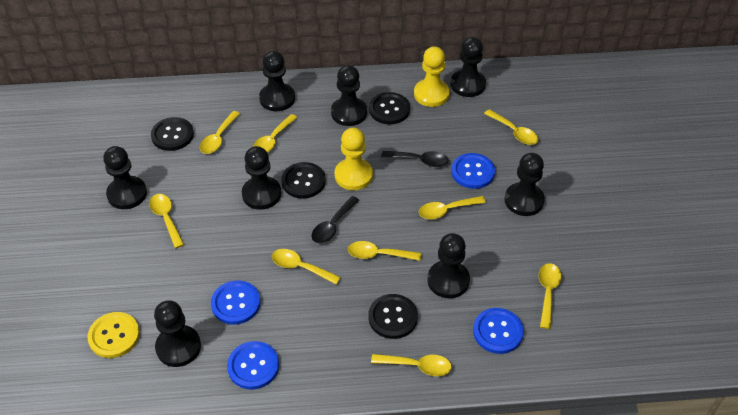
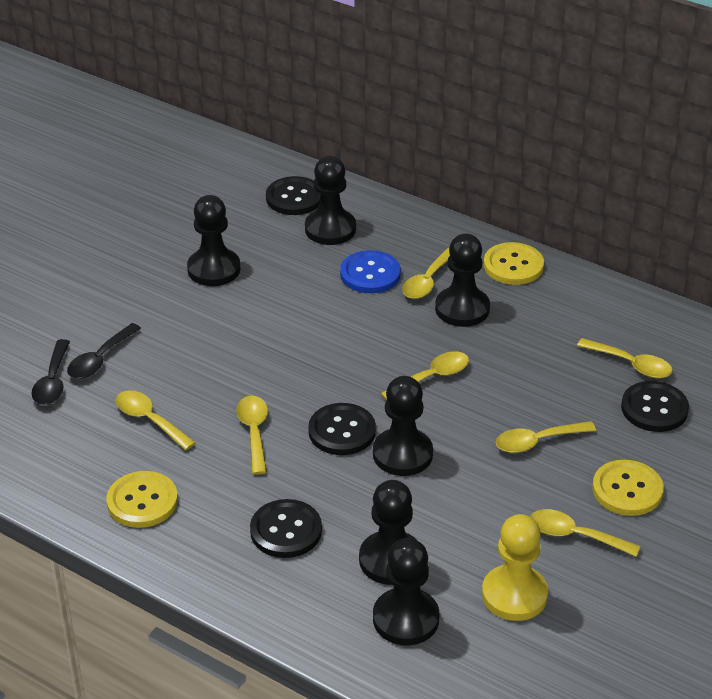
black pawn: [103,146,147,209] [154,300,201,367] [242,146,281,210] [259,51,295,111] [331,65,367,126] [427,233,470,298] [450,37,486,97] [504,153,545,216] = 8 -> [187,195,240,286] [305,156,356,245] [359,480,418,585] [373,376,433,476] [373,538,440,645] [435,234,490,327] = 6
blue button: [211,281,260,325] [227,341,279,390] [451,153,495,189] [473,308,524,354] = 4 -> [340,250,401,293] = 1
yellow button: [87,312,140,358] = 1 -> [106,471,178,528] [484,242,544,285] [592,460,664,516] = 3
yellow pawn: [335,128,373,190] [414,46,450,107] = 2 -> [482,514,548,621] = 1
yellow spoon: [149,194,184,248] [200,111,240,154] [253,114,297,153] [272,249,341,285] [348,241,421,261] [371,354,452,376] [419,196,486,219] [484,109,538,145] [539,263,561,329] = 9 -> [116,390,196,450] [237,396,268,475] [380,351,469,400] [402,248,450,299] [496,421,596,453] [530,509,640,557] [577,338,673,378] = 7

